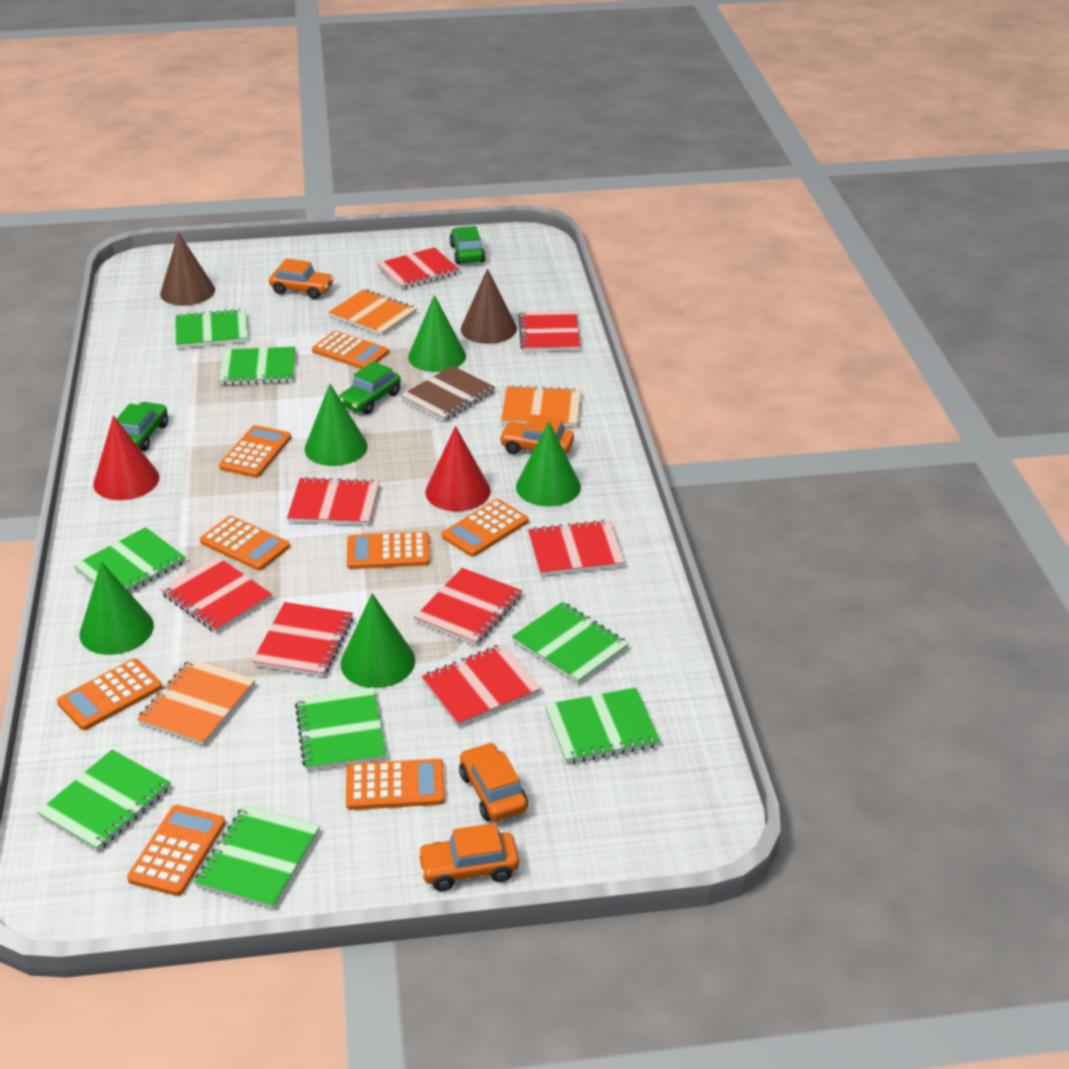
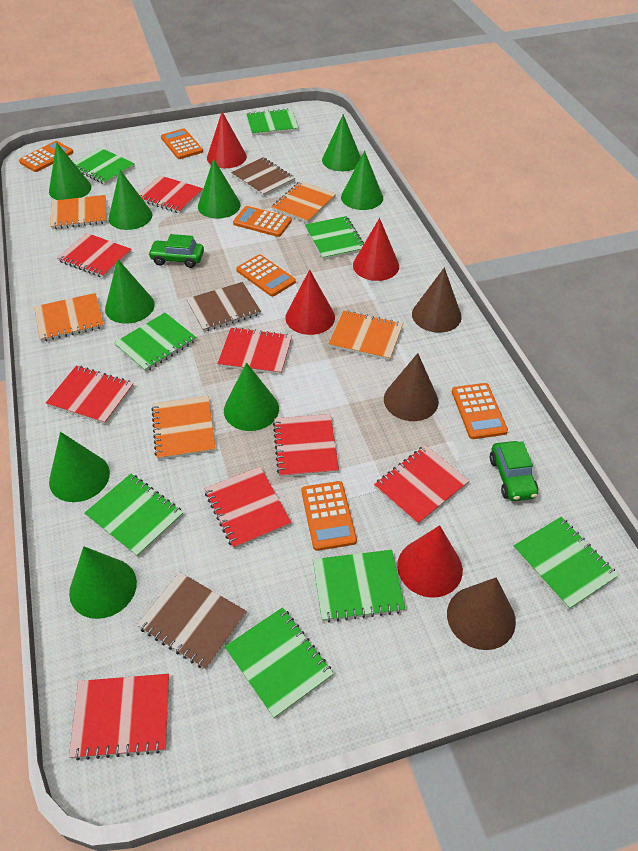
brown cone: [160,232,215,306] [461,268,517,344] = 2 -> [384,353,439,421] [412,267,462,333] [447,577,516,650] = 3
brown notebook: [400,366,495,422] = 1 -> [137,572,247,670] [187,282,261,332] [231,157,295,197] = 3
green car: [117,402,168,451] [339,361,401,415] [449,226,486,264] = 3 -> [148,234,204,268] [490,441,538,501] = 2
green cone: [79,562,154,655] [304,384,368,466] [340,593,415,688] [408,295,466,372] [516,422,581,507] = 5 -> [49,142,91,200] [49,432,110,502] [69,546,137,619] [105,259,155,324] [108,170,152,230] [198,159,241,219] [224,362,279,431] [322,114,361,171] [341,151,383,210] = 9
orange calculator: [57,658,162,730] [127,805,225,896] [200,516,290,570] [219,425,291,477] [312,331,389,369] [346,759,445,810] [347,532,430,569] [442,499,529,557] = 8 -> [19,141,74,172] [161,129,203,159] [233,206,292,237] [236,254,296,297] [301,481,357,551] [452,383,508,439] = 6
orange car: [269,259,334,299] [417,823,519,891] [459,742,528,821] [499,414,574,455] = 4 -> none = 0
orange notebook: [137,659,255,746] [328,289,417,336] [501,385,581,427] = 3 -> [34,293,104,342] [50,195,107,229] [151,396,216,460] [272,181,336,223] [328,310,403,361] = 5
red cone: [93,415,159,500] [425,426,491,511] = 2 -> [207,112,247,168] [285,270,335,335] [353,218,399,281] [397,525,463,598] = 4

